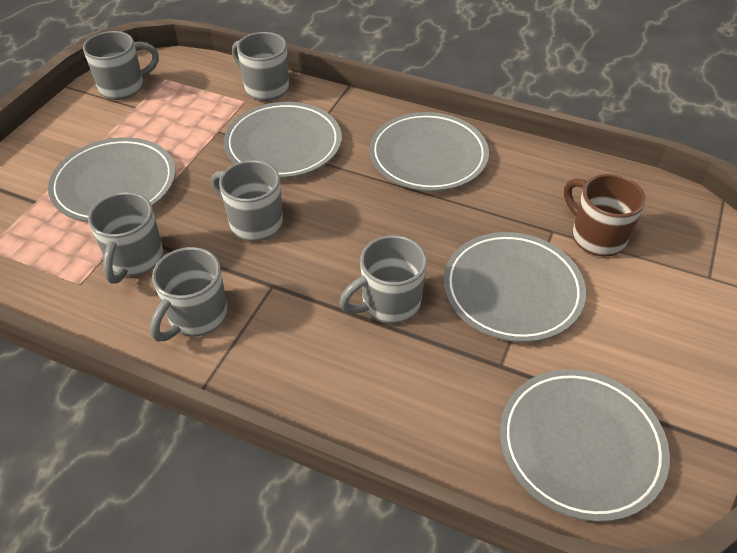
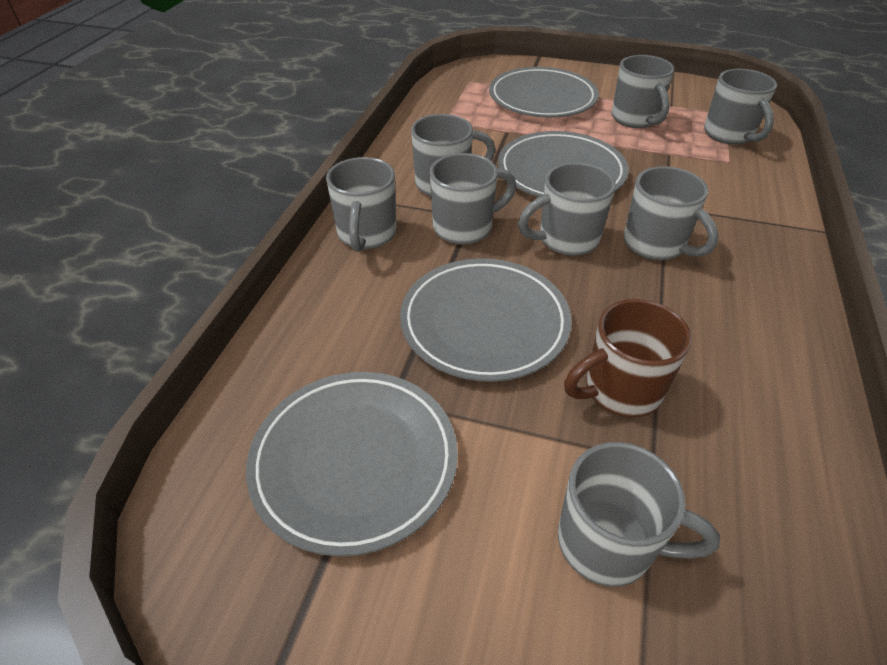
grey mug: [83,31,159,100] [88,192,163,284] [150,247,228,341] [211,160,283,241] [232,32,289,101] [339,235,427,324] = 6 -> [326,157,396,252] [411,114,495,196] [430,153,516,245] [518,163,615,256] [558,442,720,587] [611,55,674,128] [624,166,719,260] [704,69,777,145] = 8
grey plate: [48,137,175,222] [224,102,342,178] [369,112,489,191] [444,232,586,342] [500,369,670,522] = 5 -> [246,372,458,556] [400,258,572,382] [489,67,599,118] [498,131,629,197] = 4

